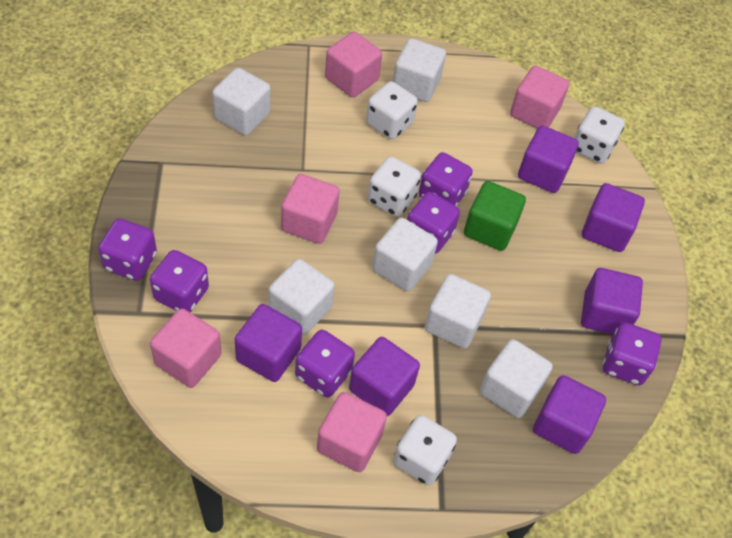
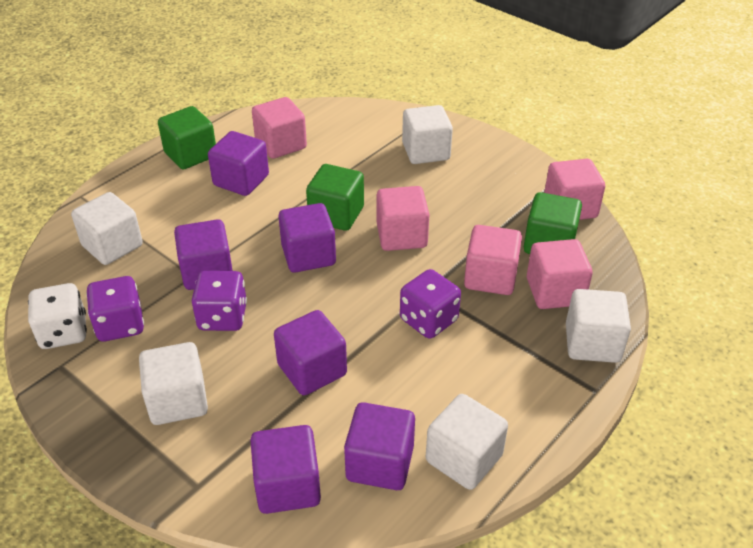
green cube: [464,181,526,251] = 1 -> [158,106,216,169] [306,164,364,231] [524,192,582,254] = 3
purple dice: [98,218,157,281] [150,250,209,312] [295,330,355,398] [407,192,460,254] [419,152,473,206] [603,322,661,385] = 6 -> [86,276,144,342] [192,271,247,331] [400,269,461,339] = 3
white cube: [212,67,271,136] [268,259,335,335] [372,217,438,291] [393,38,446,102] [425,274,491,348] [480,339,553,418] = 6 -> [71,192,143,265] [139,342,208,425] [402,105,453,164] [426,394,508,490] [566,289,631,363] = 5
white dice: [366,81,418,139] [367,156,421,217] [393,415,457,485] [574,106,625,164] = 4 -> [28,283,87,349] = 1

